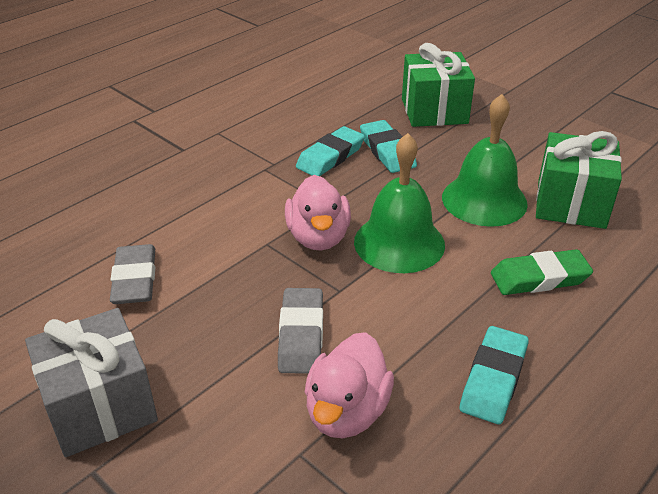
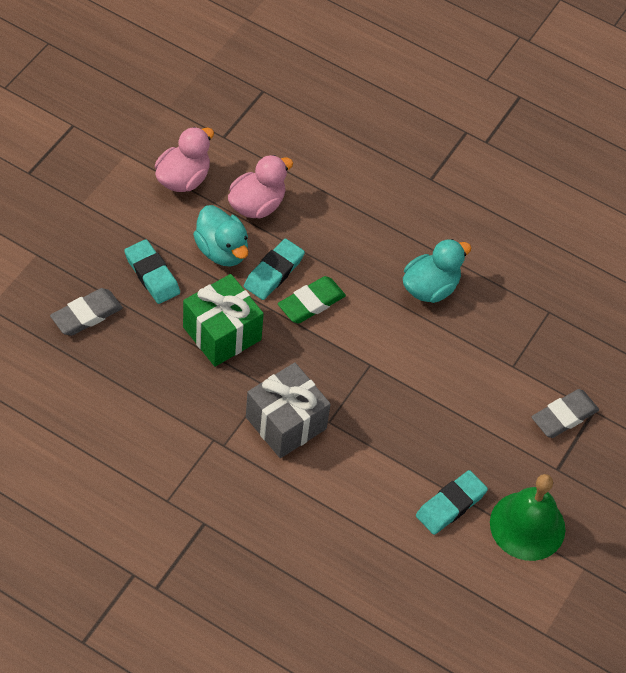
green bell: [354,133,445,273] [442,94,528,227] = 2 -> [490,474,565,561] = 1
green gift: [402,43,475,127] [536,131,622,229] = 2 -> [183,274,264,367] = 1
turquoise duck: none = 0 -> [193,205,249,266] [403,239,471,303] = 2

